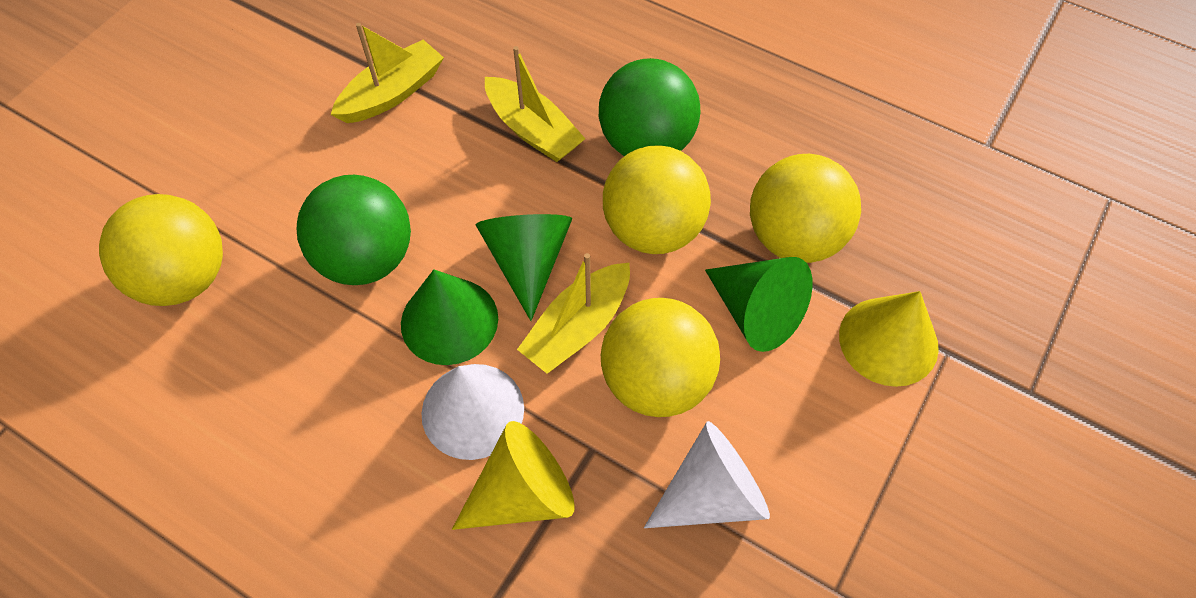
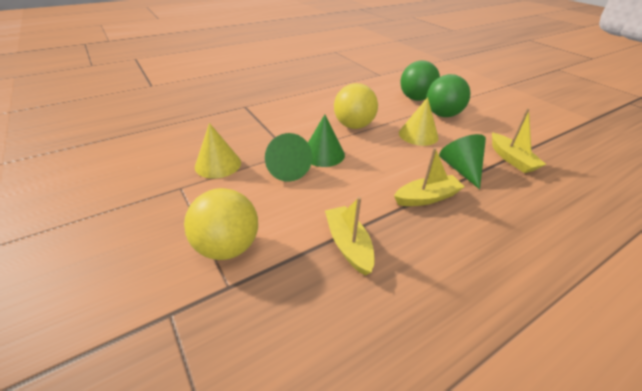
white cone: [422,364,524,460] [644,421,770,528] = 2 -> none = 0
yellow ball: [99,194,223,306] [601,298,720,417] [603,145,711,254] [750,154,861,263] = 4 -> [184,188,258,260] [334,83,378,129] = 2

